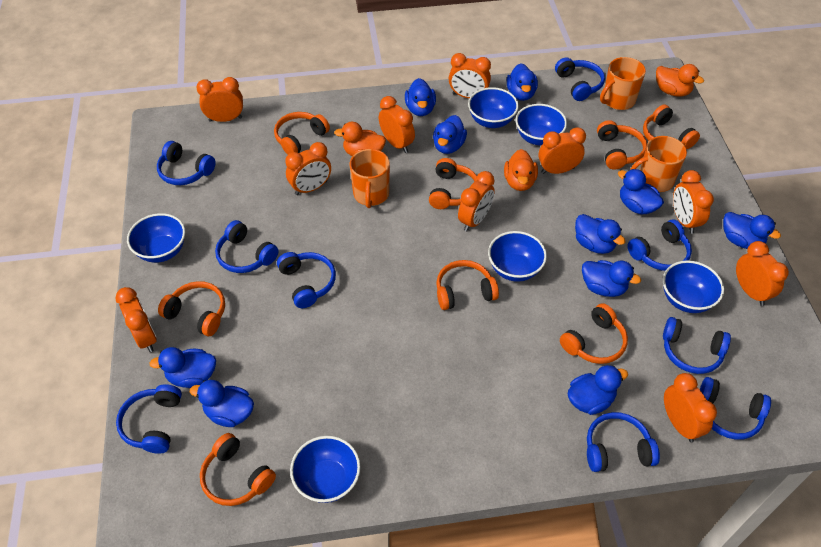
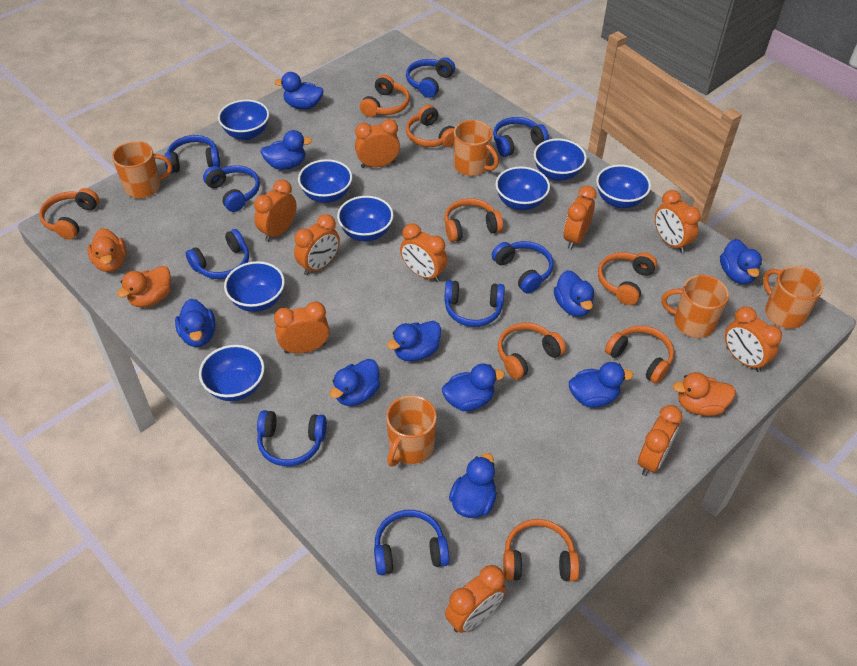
blue bowl: [127,213,185,263] [290,436,360,503] [468,87,519,128] [488,231,547,282] [516,104,567,146] [663,260,724,313] = 6 -> [199,345,265,401] [218,100,269,140] [224,261,285,312] [298,159,352,203] [337,196,394,241] [496,166,550,210] [534,139,587,181] [596,165,651,208] = 8
orange mug: [350,149,390,208] [600,57,646,110] [630,136,687,192] = 3 -> [112,141,172,198] [386,395,437,466] [454,120,499,176] [661,275,729,338] [763,266,823,329] = 5

